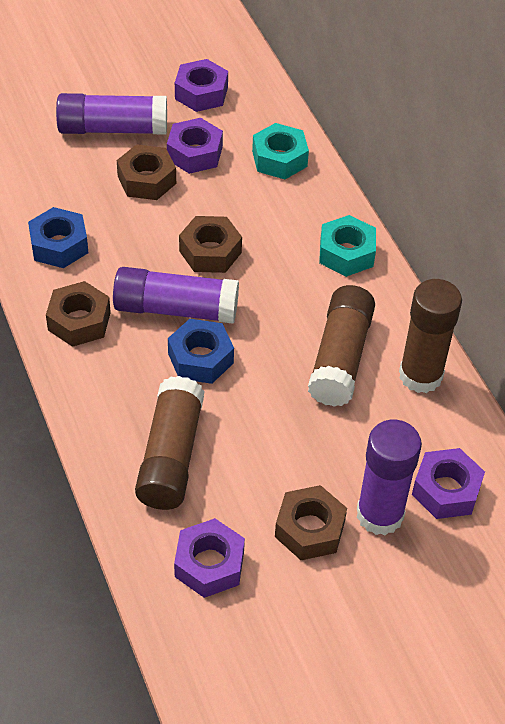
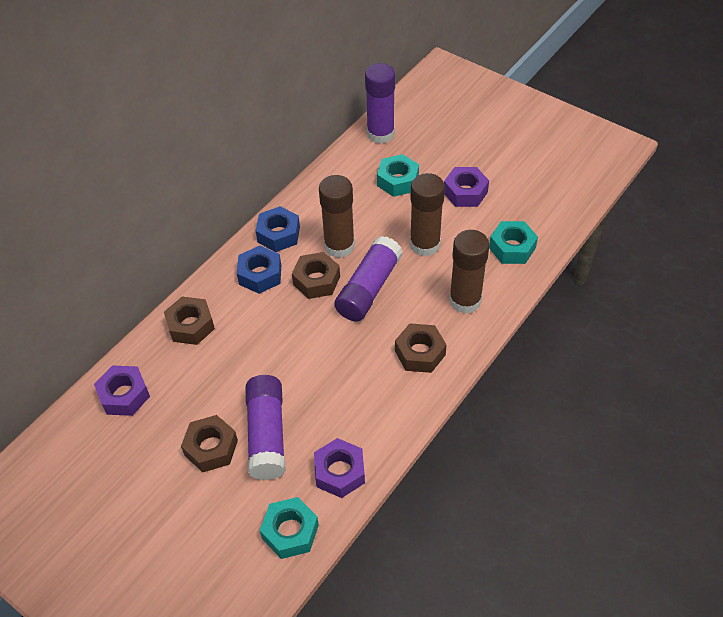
purple nut: [167,118,223,174] [174,518,245,598] [175,59,228,112] [412,448,485,519] = 4 -> [94,366,150,416] [314,438,365,498] [444,167,489,207] = 3
turquoise nut: [252,123,309,179] [319,215,376,277] = 2 -> [260,497,319,559] [377,154,419,197] [489,221,538,264] = 3

